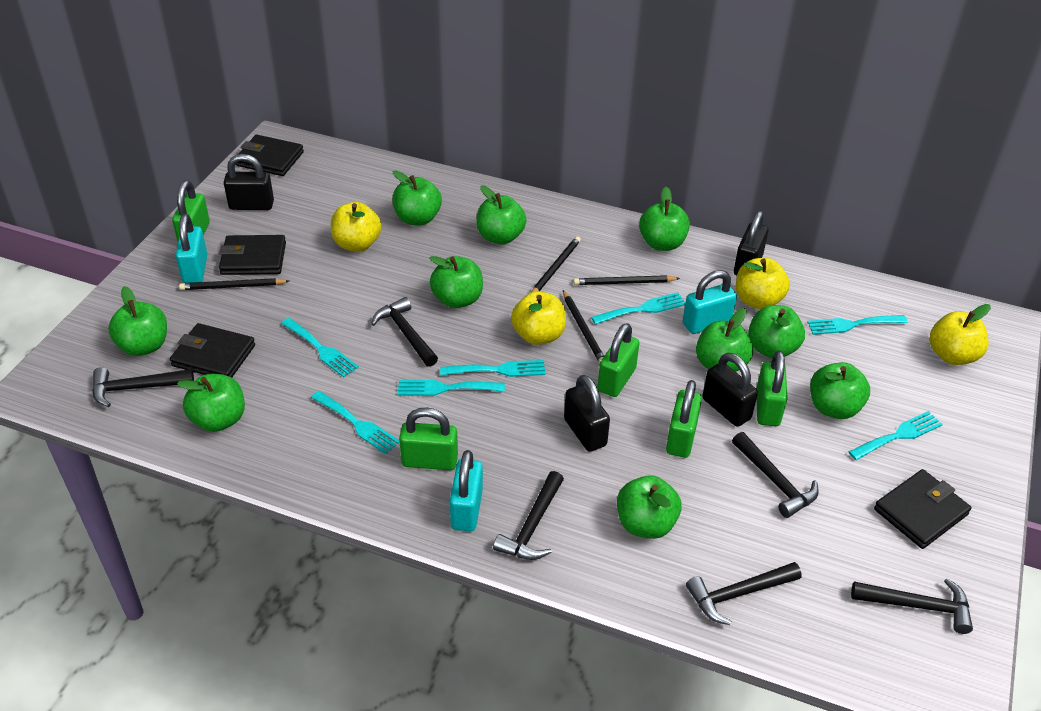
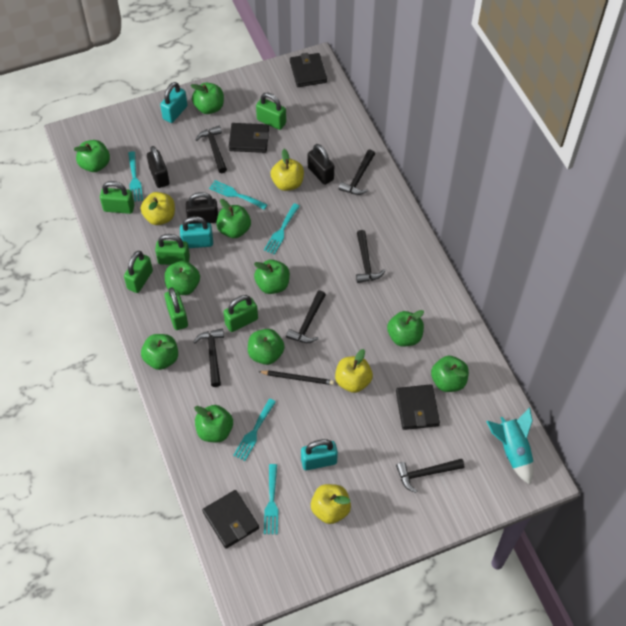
black padlock: [224,154,274,210] [564,375,610,452] [702,353,758,427] [734,211,768,276] = 4 -> [147,146,169,188] [186,192,218,224] [308,144,334,185] = 3
black pencil: [179,278,289,290] [532,236,581,292] [563,290,604,363] [573,275,680,285] = 4 -> [258,370,334,385] = 1
green padlock: [172,180,210,242] [399,407,458,470] [597,323,640,397] [666,380,702,458] [756,350,788,426] = 5 -> [100,181,135,214] [124,251,153,293] [155,234,190,265] [164,287,188,330] [223,295,258,332] [256,93,286,130] = 6
turquoise fork: [281,318,359,377] [311,391,400,454] [398,380,505,396] [440,360,546,377] [591,292,686,325] [807,315,908,335] [848,411,943,460] = 7 -> [128,151,143,202] [209,180,267,210] [233,399,276,461] [264,203,300,255] [264,464,279,534] = 5
turquoise rocket: none = 0 -> [486,407,534,485] = 1

